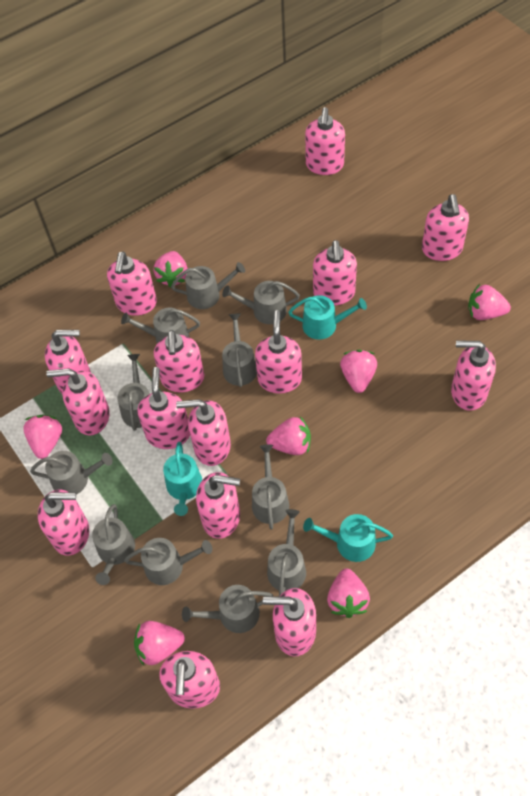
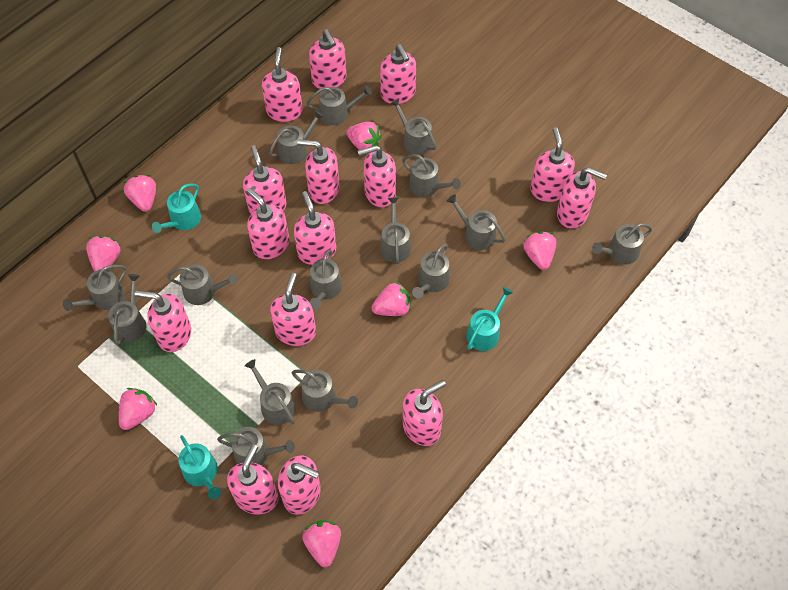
grey watering can: [30,451,113,495] [92,504,135,585] [117,354,150,431] [121,308,200,344] [124,538,212,585] [171,262,245,309] [182,585,273,633] [222,281,300,324] [222,313,257,387] [252,445,289,529] [267,509,306,596] = 11 -> [63,265,127,311] [108,274,146,345] [167,264,238,305] [217,427,295,465] [245,359,296,425] [269,110,324,164] [292,369,358,412] [306,86,372,125] [310,249,342,309] [380,197,411,264] [390,98,437,155] [402,154,461,197] [412,244,450,298] [447,194,506,250] [592,223,652,265] = 15

